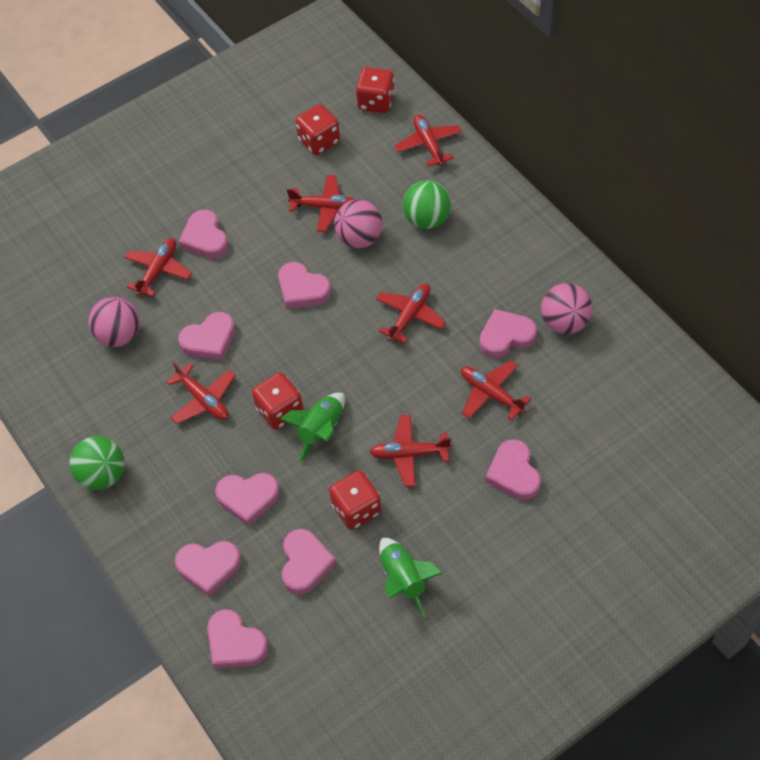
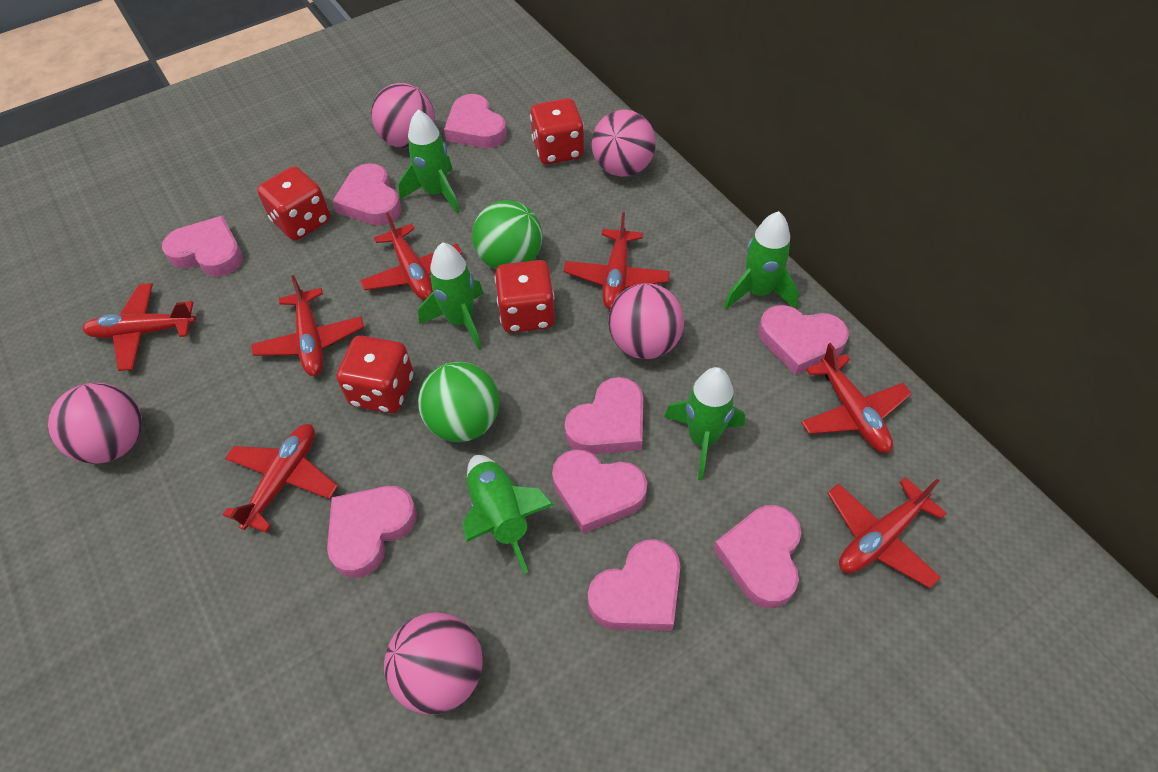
green rocket: [280,393,345,463] [379,538,442,617] = 2 -> [398,109,460,213] [418,242,484,350] [462,455,554,574] [664,367,745,480] [724,211,799,309] = 5
pink ball: [88,297,140,347] [334,199,383,248] [541,283,592,334] = 3 -> [48,383,142,464] [371,83,435,148] [384,612,483,715] [592,110,656,177] [608,283,684,359] = 5

